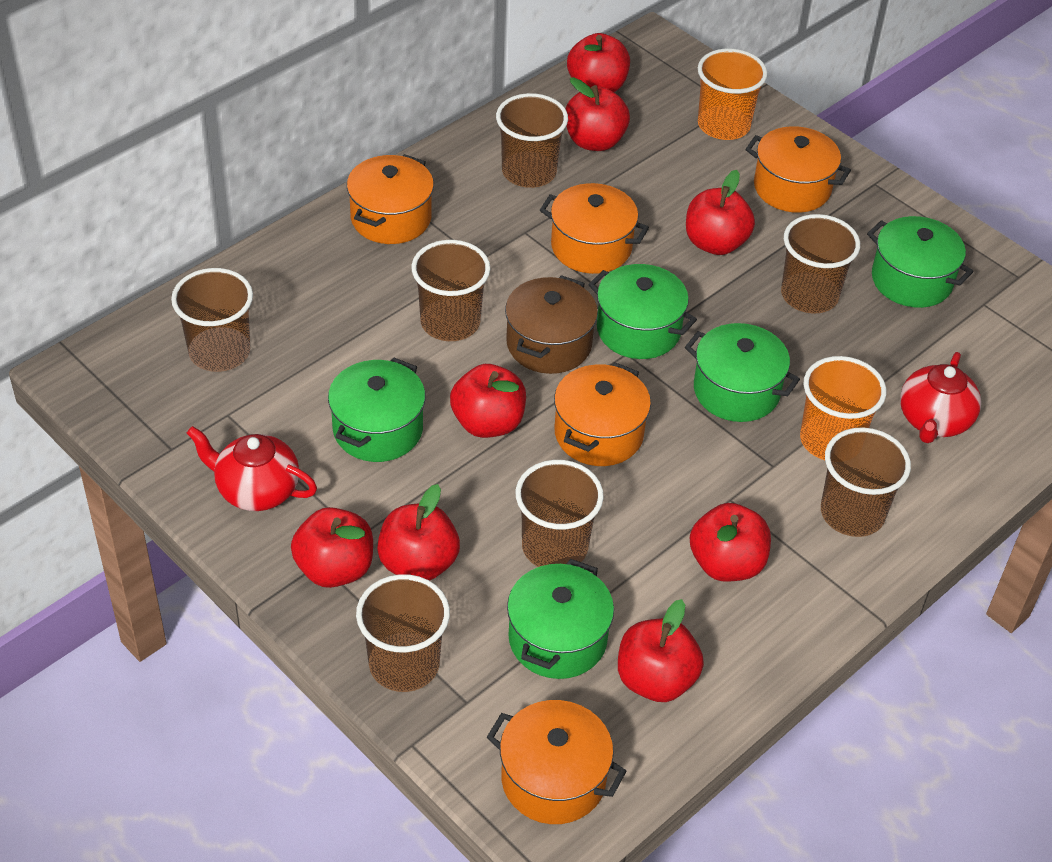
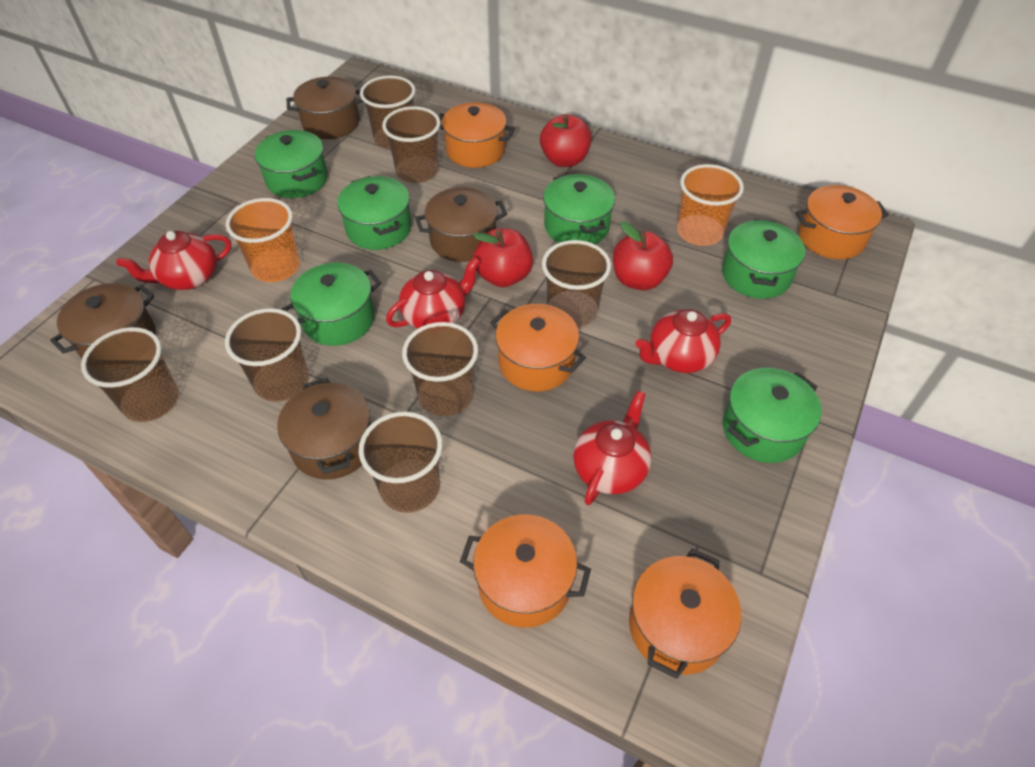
brown pot: [505,275,598,374] = 1 -> [50,283,156,359] [277,378,371,480] [287,77,364,139] [415,187,507,262] = 4
green pot: [328,358,426,462] [507,559,614,679] [588,264,697,359] [685,323,800,422] [867,216,974,308] = 5 -> [255,130,328,198] [282,263,381,346] [337,176,411,250] [543,174,615,244] [722,219,805,299] [723,368,822,463] = 6
red apple: [291,507,373,588] [377,484,460,581] [450,364,526,438] [565,77,630,151] [567,33,630,92] [618,599,704,702] [686,170,755,255] [690,503,771,582] = 8 -> [473,229,533,287] [540,114,592,167] [613,221,673,290] = 3
red teapot: [186,426,317,511] [900,352,981,443] = 2 -> [116,231,231,290] [386,257,480,329] [573,391,651,505] [635,309,731,373] = 4

